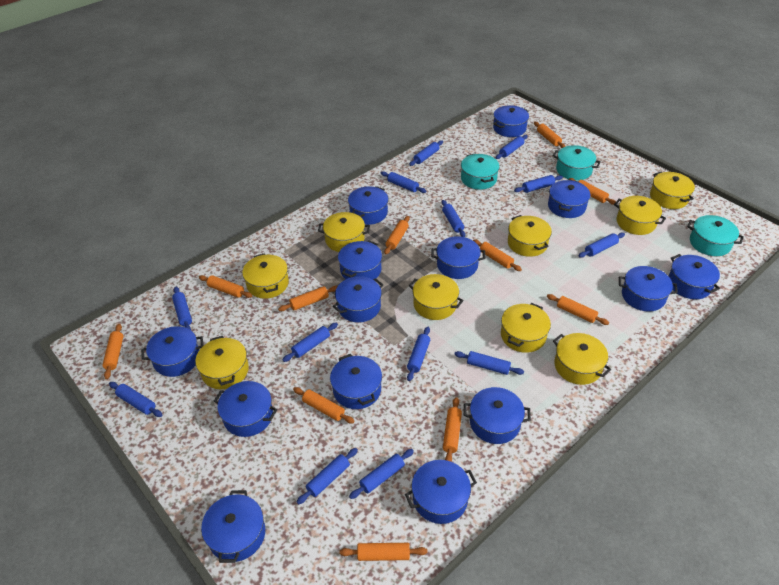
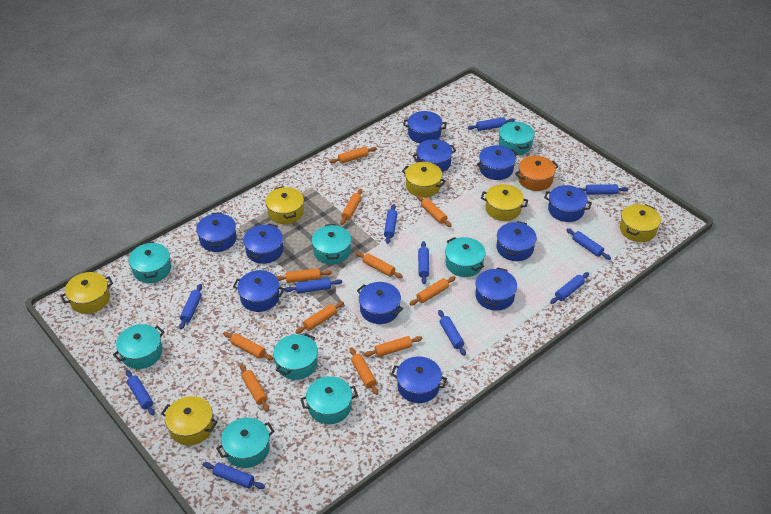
blue pot: [141,326,204,377] [201,490,265,563] [214,381,277,437] [330,354,382,409] [333,276,383,322] [338,240,382,279] [348,186,388,225] [405,460,477,524] [431,236,485,279] [464,387,531,444] [493,105,529,137] [548,180,590,218] [619,266,678,312] [669,254,720,299] = 14 -> [196,212,237,252] [233,270,284,312] [243,223,283,264] [357,282,403,324] [391,356,447,403] [403,111,446,143] [412,139,456,172] [475,267,517,311] [477,145,518,180] [496,221,537,261] [544,185,592,222] = 11
blue rolling pin: [109,382,162,417] [172,287,192,330] [283,323,338,362] [297,448,358,504] [349,449,414,499] [381,171,426,193] [407,327,430,381] [409,140,443,166] [442,200,465,237] [454,351,524,375] [496,135,528,159] [514,175,563,193] [578,233,625,258] = 13 -> [126,370,155,416] [179,284,202,329] [203,462,265,489] [284,278,342,294] [384,204,397,244] [418,241,429,284] [438,310,466,356] [468,117,515,131] [550,272,589,304] [566,228,611,260] [579,184,628,195] = 11
orange pot: none = 0 -> [515,156,559,191] = 1
turquoise pot: [461,153,500,190] [553,145,601,180] [687,215,744,256] = 3 -> [113,324,164,369] [129,241,171,283] [216,417,274,468] [273,333,318,380] [300,376,358,424] [312,224,351,264] [445,237,486,277] [499,121,535,155] = 8
yellow pot: [195,336,249,389] [242,253,289,299] [318,212,370,252] [409,274,464,320] [501,303,551,353] [508,215,552,257] [553,333,611,385] [614,196,666,235] [650,171,695,209] = 9 -> [60,272,113,314] [161,396,217,445] [266,186,304,224] [402,162,446,197] [481,184,528,221] [620,204,661,242] = 6

